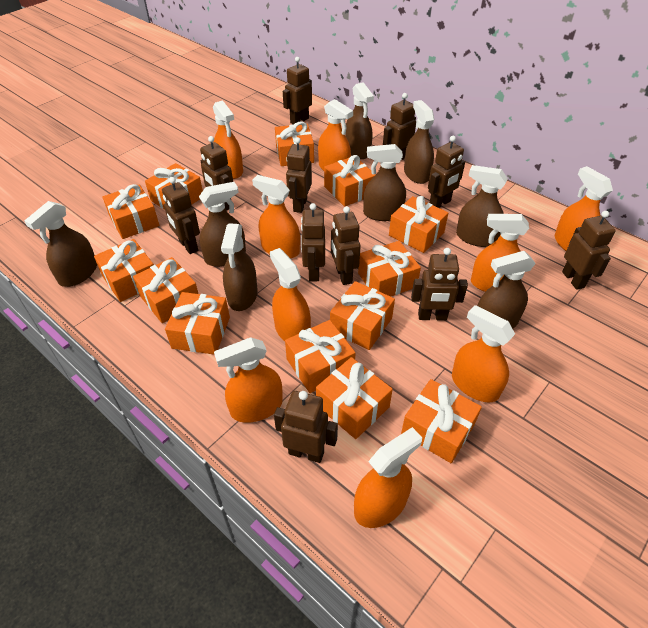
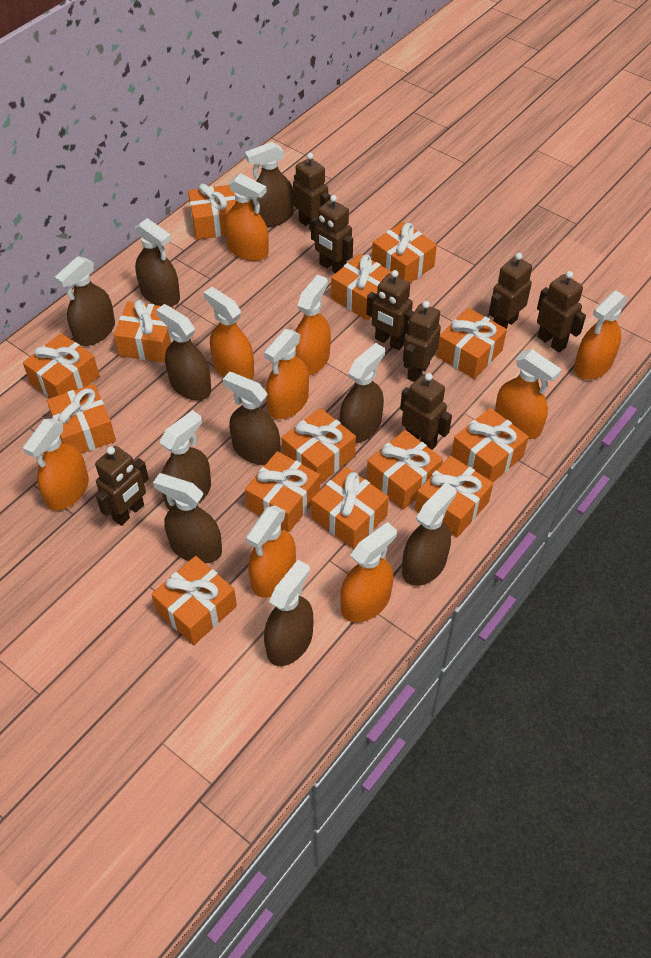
brown robot: [162,177,200,254] [200,136,233,211] [274,391,338,463] [283,57,312,125] [286,137,312,213] [301,203,325,281] [331,206,361,285] [383,93,416,160] [411,248,468,321] [428,136,465,208] [562,211,616,290] = 11 -> [95,446,149,526] [293,153,331,230] [311,195,353,273] [366,270,414,350] [400,373,452,450] [403,301,441,382] [489,253,532,329] [537,271,586,352] = 8
brown spray bottle: [24,201,97,287] [199,182,246,267] [221,223,258,311] [345,82,374,159] [363,144,406,221] [404,100,434,184] [456,165,508,247] [474,251,536,329] = 8 -> [55,256,115,346] [135,218,180,307] [153,473,222,563] [156,304,211,400] [159,410,211,510] [223,372,280,465] [245,142,294,227] [264,560,313,666] [340,343,385,444] [402,483,457,586] = 10
orange gift: [94,239,154,302] [102,184,159,239] [133,257,198,323] [145,163,203,210] [165,292,230,354] [275,122,314,166] [285,320,356,393] [316,357,393,439] [324,155,376,207] [330,281,395,350] [358,241,421,297] [389,196,448,253] [401,379,482,463] = 13 -> [23,333,99,398] [47,384,116,453] [114,300,175,363] [151,556,237,645] [188,184,236,240] [245,451,320,532] [282,408,356,484] [311,467,389,549] [331,253,392,321] [366,430,443,510] [372,222,437,283] [415,456,493,538] [437,308,507,379] [451,408,529,482] = 14

